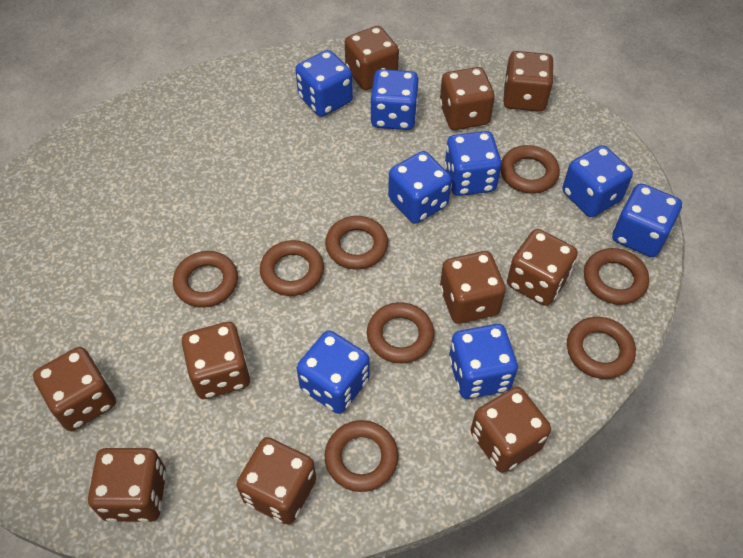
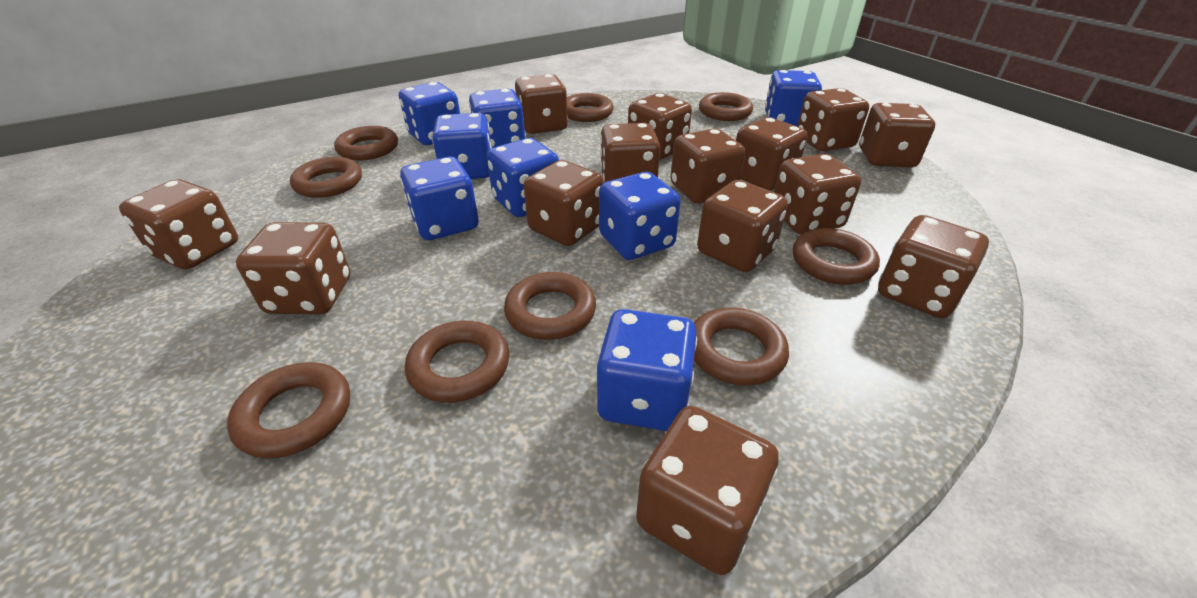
brown dice: [33,347,116,431] [88,448,166,522] [182,322,250,399] [236,437,316,525] [345,26,399,90] [440,67,495,130] [440,251,506,324] [471,387,551,473] [503,51,554,112] [507,229,578,306] = 10 -> [119,179,238,269] [236,222,350,314] [515,74,568,134] [524,160,604,246] [600,123,660,183] [628,93,692,160] [636,406,779,575] [670,128,746,204] [697,180,788,272] [736,117,808,191] [774,154,861,234] [797,88,869,151] [859,103,935,167] [878,215,989,318] = 14
brown ring: [173,251,238,308] [260,240,324,296] [325,216,388,270] [325,420,398,492] [367,302,434,363] [501,145,560,194] [567,317,636,379] [584,248,649,305] = 8 -> [227,362,350,459] [290,157,362,198] [334,126,398,160] [405,321,509,403] [504,272,596,340] [567,93,614,122] [694,307,789,386] [699,92,753,121] [793,228,880,285] = 9

